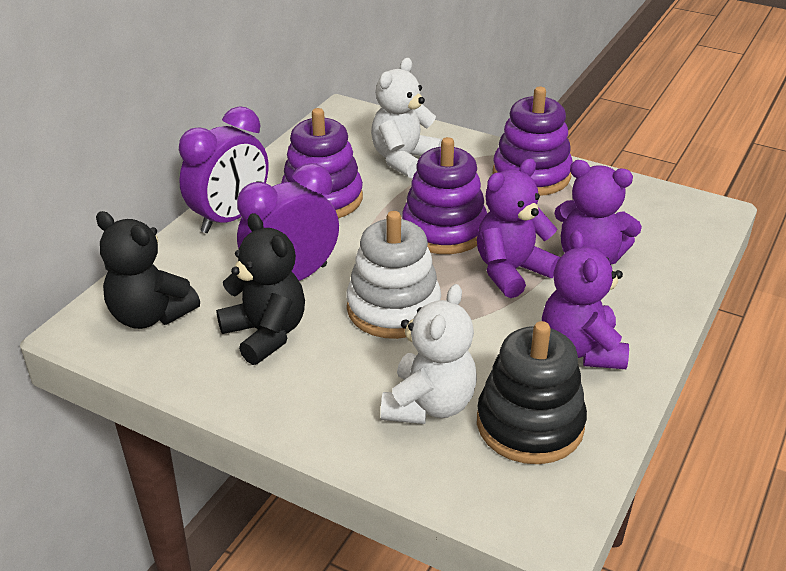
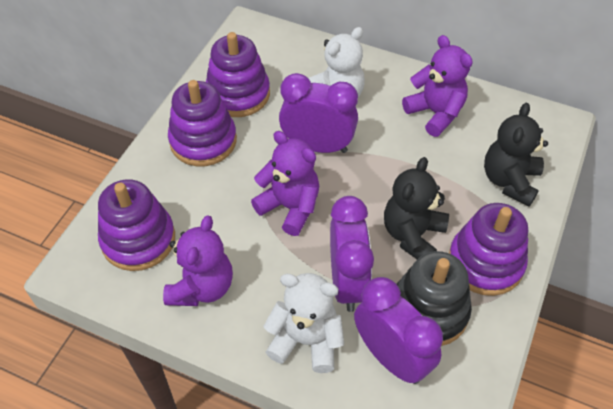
purple clock: [179,106,269,233] [237,163,339,281] = 2 -> [279,73,358,153] [330,196,374,312] [354,277,443,384] = 3
purple stacking toy: [281,108,363,218] [402,137,487,254] [493,87,573,196] = 3 -> [98,179,175,271] [168,80,237,166] [206,32,270,117] [449,203,528,296] = 4
white stacking toy: [347,211,441,339] = 1 -> none = 0

